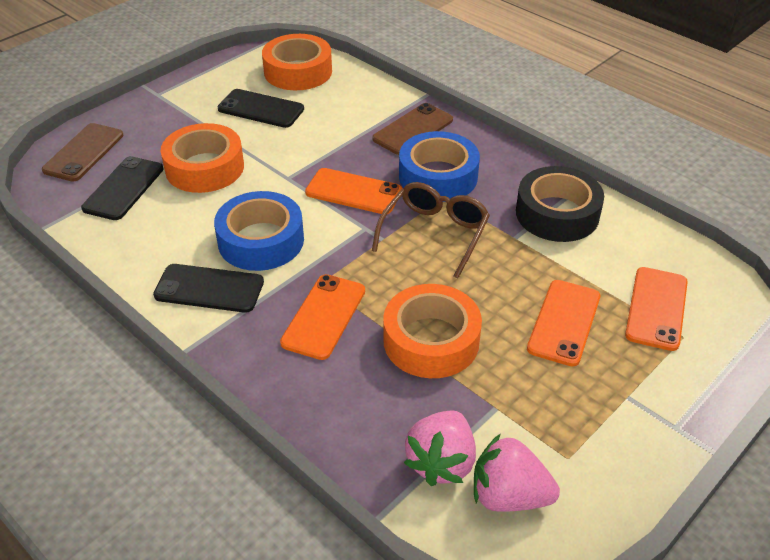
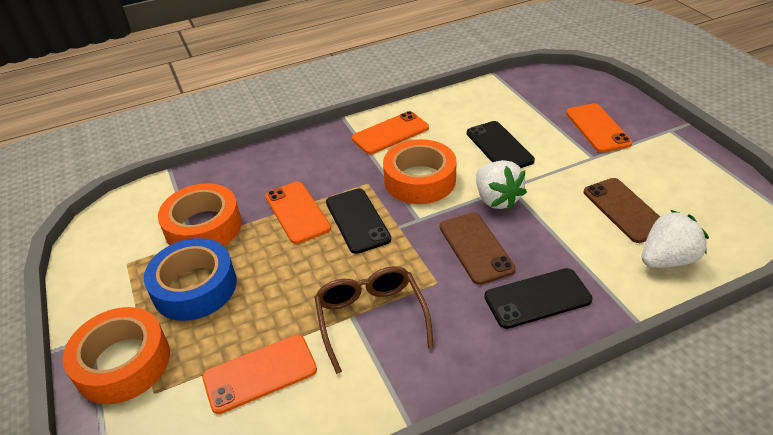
black tape: [516,166,604,242] = 1 -> none = 0
blue tape: [214,191,304,271] [399,131,480,202] = 2 -> [144,238,237,321] = 1
pink strawberry: [404,410,476,486] [474,434,560,512] = 2 -> none = 0
white strawberry: none = 0 -> [476,160,527,210] [642,210,709,268] = 2

